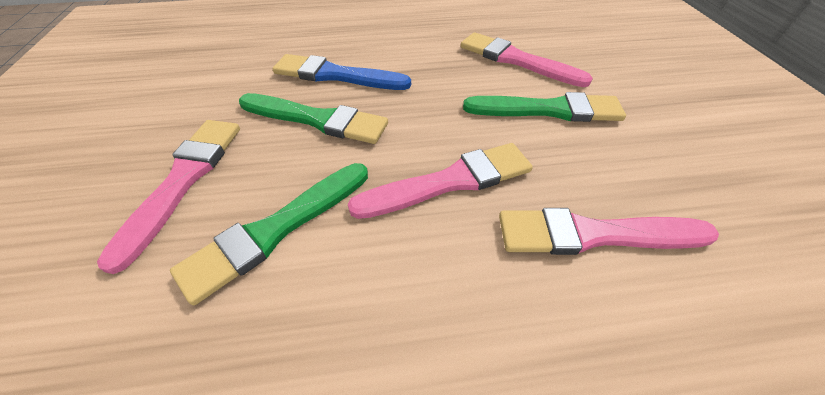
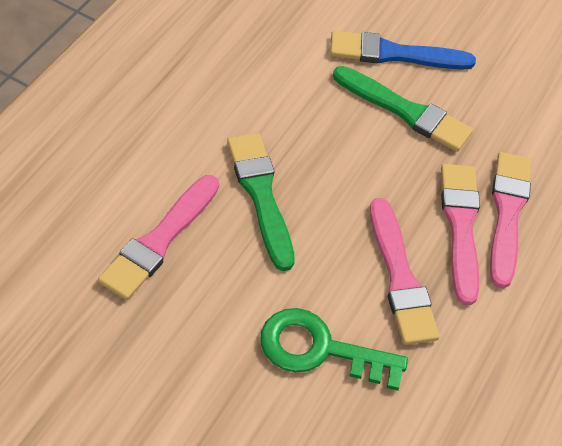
green brush: [170,163,368,305] [239,93,388,144] [463,92,626,122] = 3 -> [227,133,295,271] [333,66,473,152] = 2
green key: none = 0 -> [260,308,408,391] = 1

